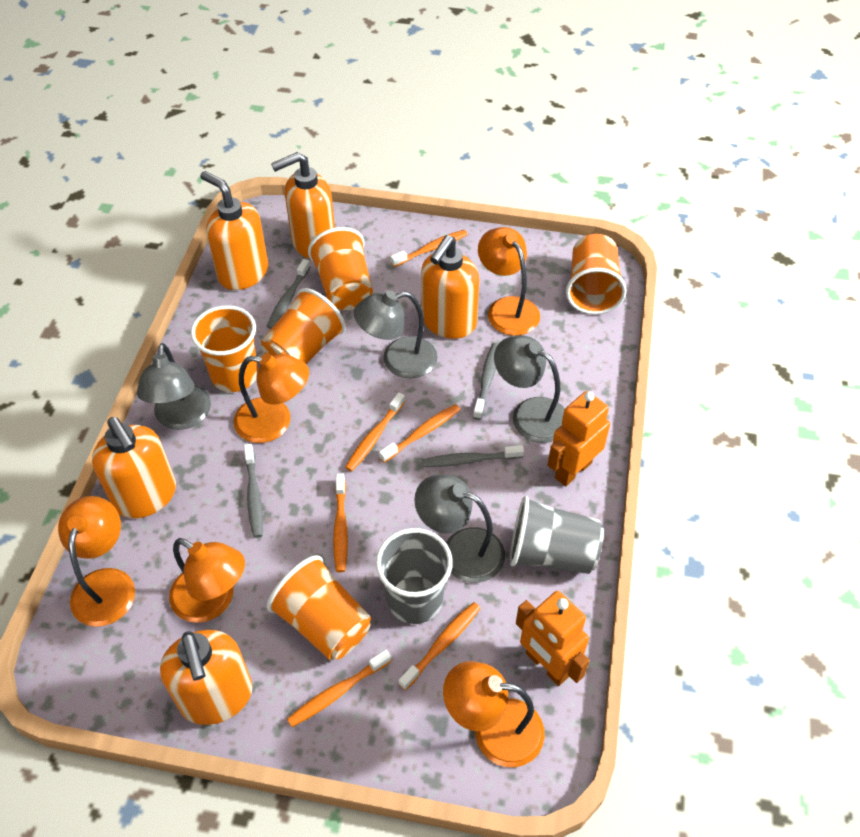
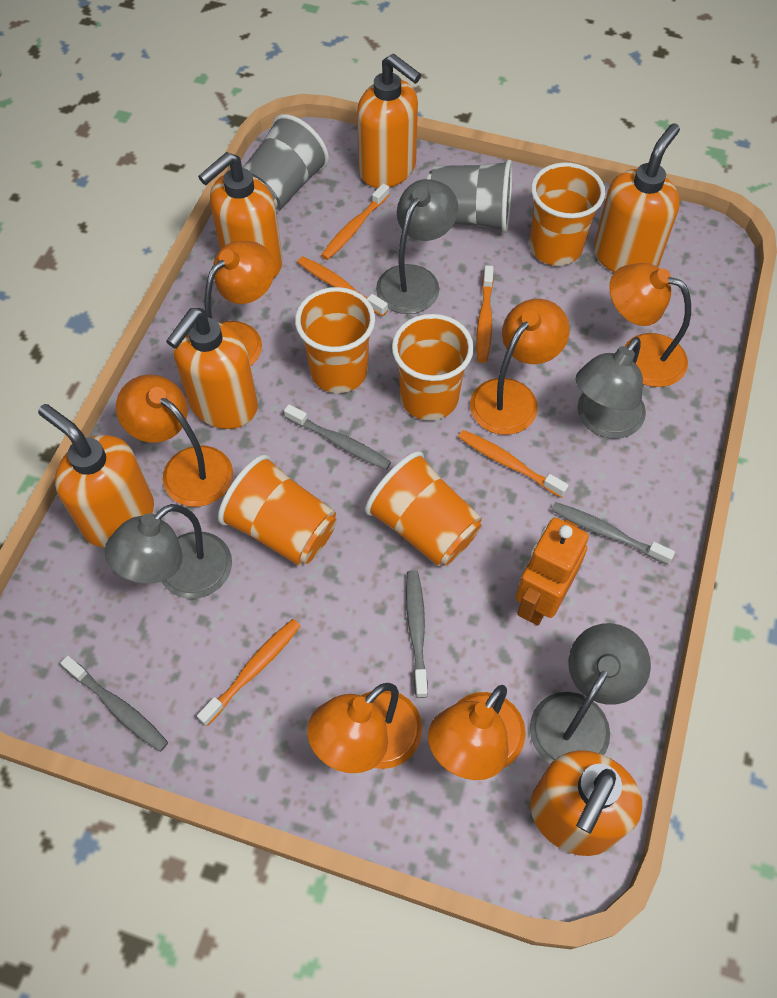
orange lamp: [58,496,135,627] [169,538,245,623] [234,353,309,443] [443,661,545,767] [478,227,540,336] = 5 -> [116,374,233,507] [204,241,275,366] [307,683,423,773] [428,685,526,780] [470,299,570,435] [609,263,691,387] = 6
orange robot: [516,591,590,686] [548,391,610,486] = 2 -> [516,518,589,626] = 1
orange soap dispenser: [92,417,176,518] [160,630,253,725] [200,171,268,290] [271,152,335,259] [421,235,480,339] = 5 -> [38,404,154,547] [166,308,258,429] [198,152,283,278] [357,54,421,188] [530,750,642,856] [594,123,680,272] = 6
orange toothbrush: [287,650,391,727] [333,474,348,572] [345,392,405,471] [379,404,460,463] [390,230,468,267] [399,602,481,690] = 6 -> [197,619,300,726] [297,256,388,316] [321,183,390,260] [458,430,569,498] [476,265,494,363] = 5

